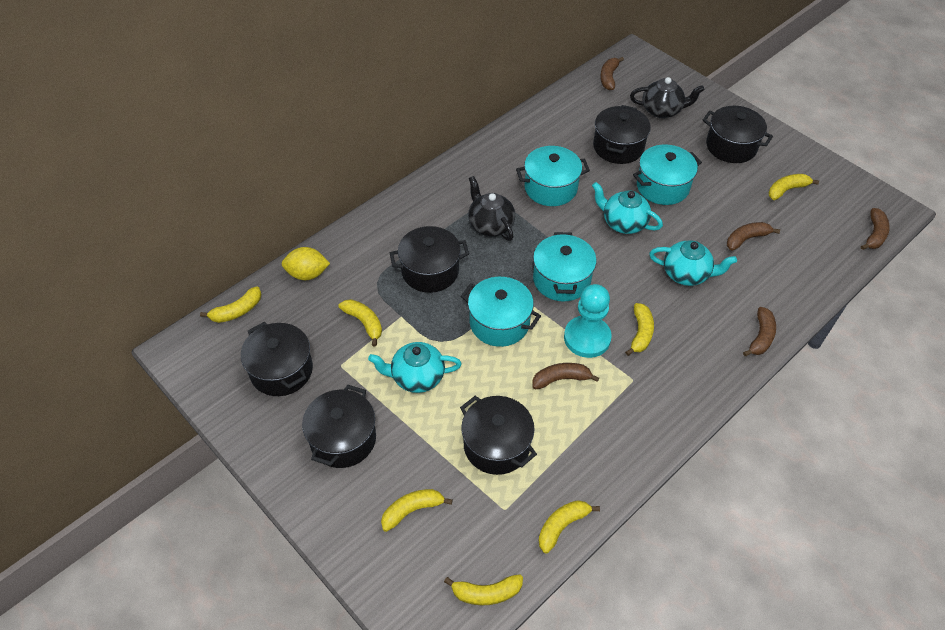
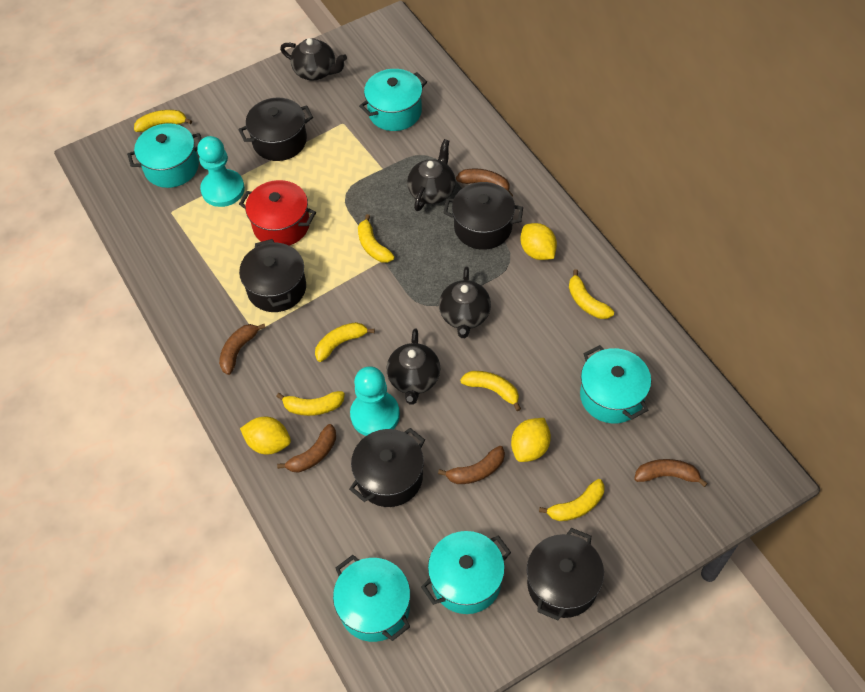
black pot: [241,322,313,396] [302,385,376,468] [390,226,469,293] [460,396,537,475] [593,105,651,164] [703,106,773,163] = 6 -> [238,98,313,161] [239,239,306,312] [349,428,425,507] [444,182,523,250] [527,528,604,620] = 5
black teapot: [468,176,515,241] [630,77,704,118] = 2 -> [280,38,347,80] [387,328,440,405] [407,139,456,211] [439,267,491,338] = 4
red pot: none = 0 -> [239,180,316,246] = 1
turquoise pawn: [564,284,612,358] = 1 -> [197,136,245,207] [350,366,400,436] = 2
turquoise pot: [461,277,541,347] [516,146,590,206] [533,232,597,301] [633,145,702,205] = 4 -> [127,123,202,188] [333,555,410,642] [359,69,427,131] [421,531,511,614] [580,345,651,424] = 5
turquoise teapot: [368,342,462,393] [592,182,663,234] [649,241,737,286] = 3 -> none = 0
yellow lemon: [282,247,330,280] = 1 -> [240,417,291,455] [511,418,551,462] [521,223,557,260] = 3

